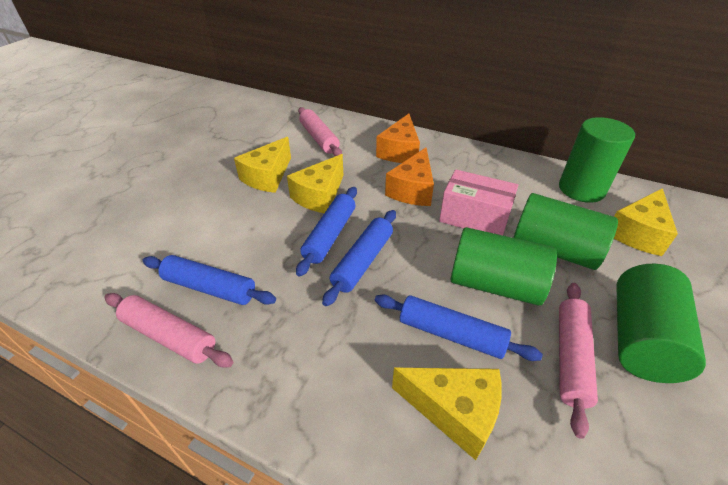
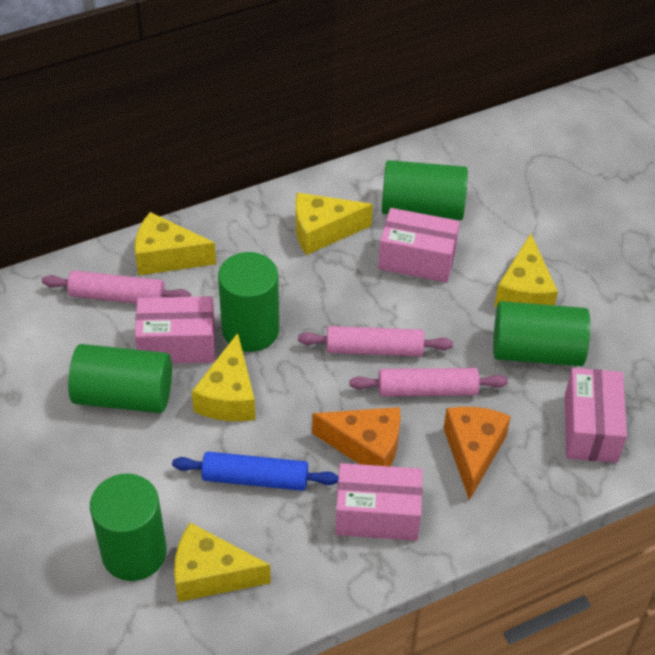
blue rolling pin: [142,255,276,305] [296,187,357,277] [322,210,396,306] [375,294,543,361] = 4 -> [172,452,338,491] = 1
green cylinder: [451,227,557,305] [513,193,618,270] [559,117,635,203] [616,264,706,383] = 4 -> [68,344,172,413] [90,474,167,581] [218,252,279,352] [382,160,468,220] [493,301,590,366] = 5
pink box: [439,170,518,235] = 1 -> [135,296,215,364] [335,463,423,541] [378,208,460,283] [565,368,627,463] = 4
yellow cheese: [234,137,291,193] [287,154,343,213] [392,368,502,460] [614,188,678,256] = 4 -> [135,212,216,275] [174,523,271,602] [192,333,256,421] [295,193,373,255] [494,234,558,307] = 5

